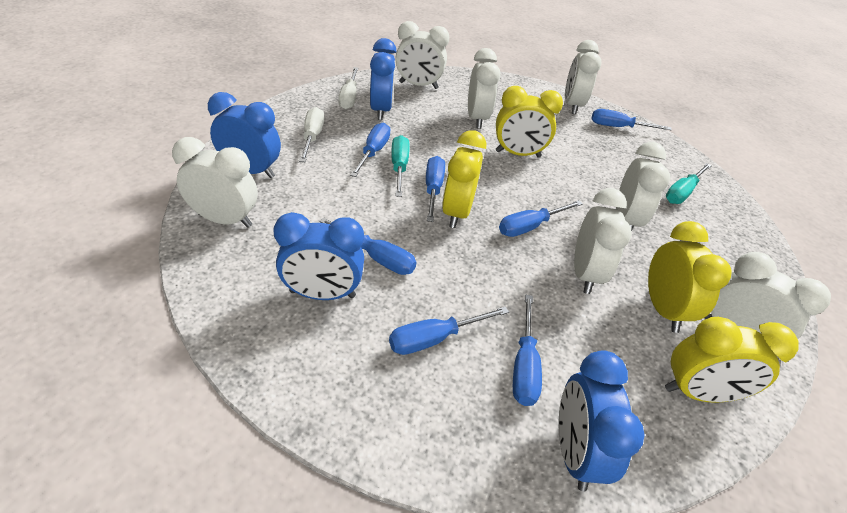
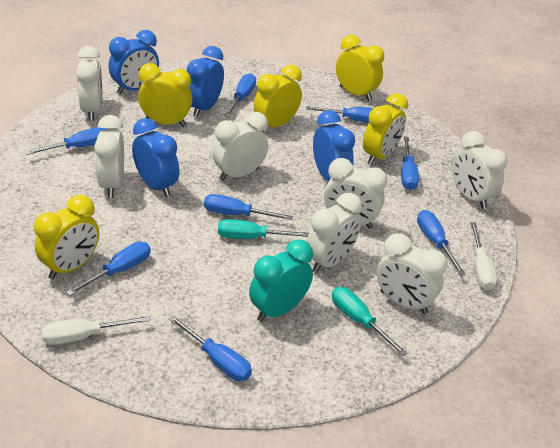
blue screwdriver: [319,217,416,275] [350,123,390,177] [389,307,509,355] [426,156,445,222] [499,200,583,237] [513,295,542,406] [591,109,672,130] = 7 -> [25,127,107,155] [66,242,151,296] [169,315,252,381] [204,194,293,220] [224,73,256,117] [306,106,373,123] [401,136,419,190] [417,210,466,276] = 8
turquoise clock: none = 0 -> [249,240,313,322] = 1
yellow clock: [442,130,486,228] [496,86,563,157] [648,221,732,333] [665,317,798,403] = 4 -> [34,195,100,279] [138,63,192,127] [253,65,302,132] [336,35,384,101] [363,93,408,165] = 5

